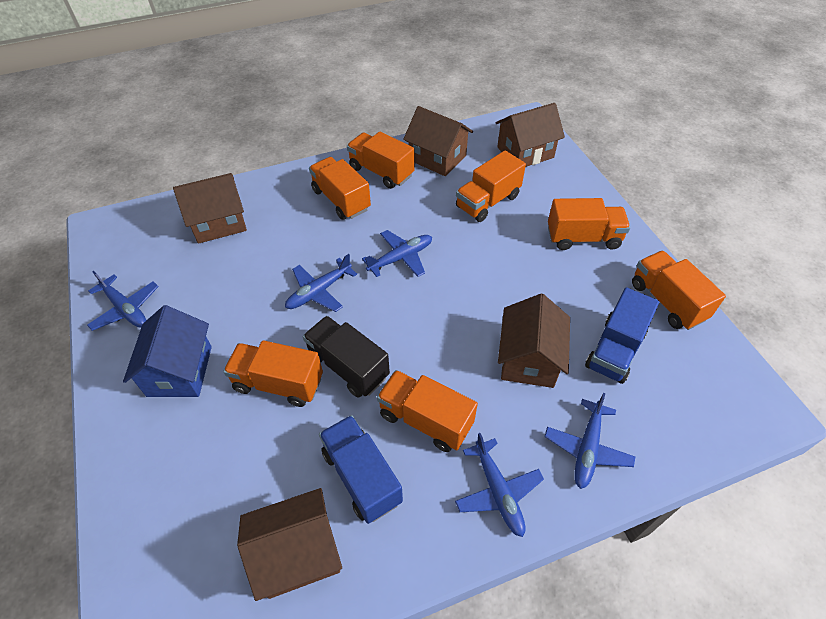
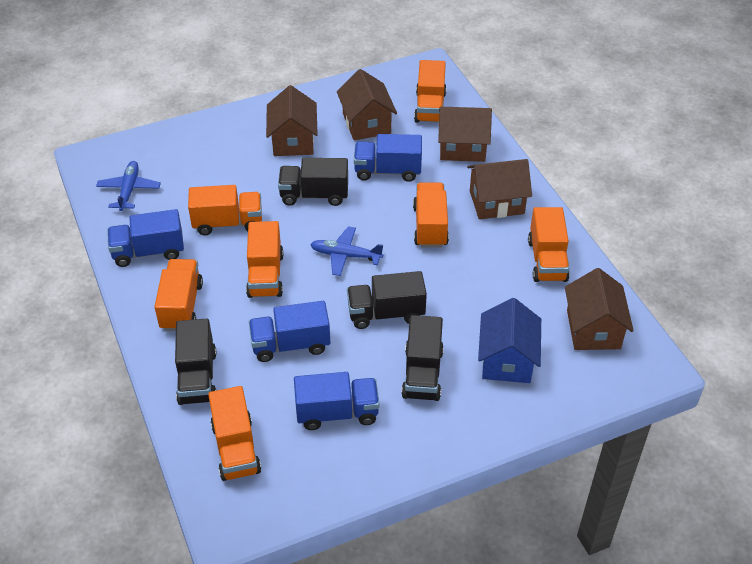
black truck: [303,316,390,398] = 1 -> [175,319,217,405] [278,158,348,206] [347,271,427,329] [401,315,444,401] = 4
blue plane: [87,271,159,331] [285,254,357,312] [362,230,432,277] [455,433,544,537] [544,393,635,489] = 5 -> [96,161,161,211] [310,226,383,276] = 2
blue truck: [319,415,403,524] [585,287,659,384] = 2 -> [107,209,184,267] [249,301,330,362] [294,372,380,430] [354,134,422,182] = 4

